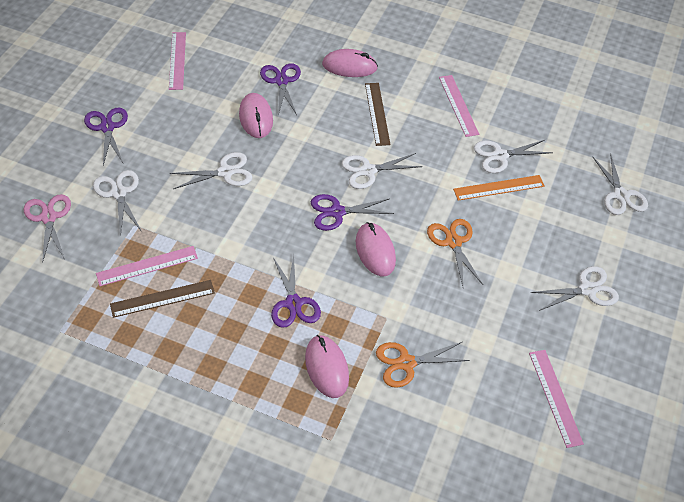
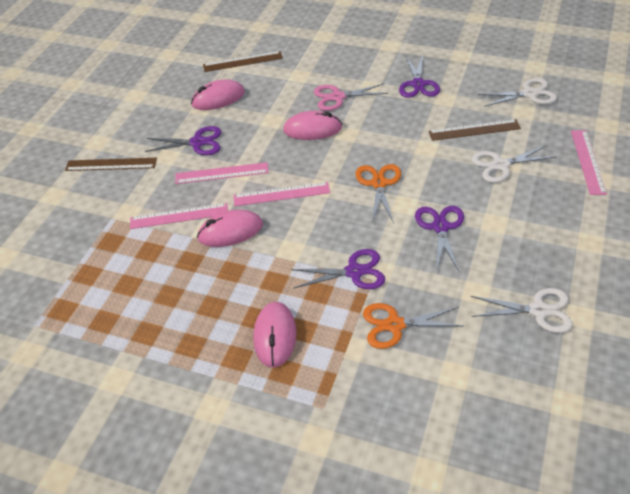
brown ruler: [110,280,215,318] [365,83,391,146] = 2 -> [65,158,157,171] [203,51,283,72] [429,119,521,141] = 3
orange ruler: [453,175,544,201] = 1 -> none = 0
white scissors: [93,170,142,235] [170,152,252,189] [341,153,422,189] [474,140,553,173] [530,266,619,311] [592,153,648,215] = 6 -> [471,145,556,183] [471,288,573,333] [478,78,557,107] = 3

